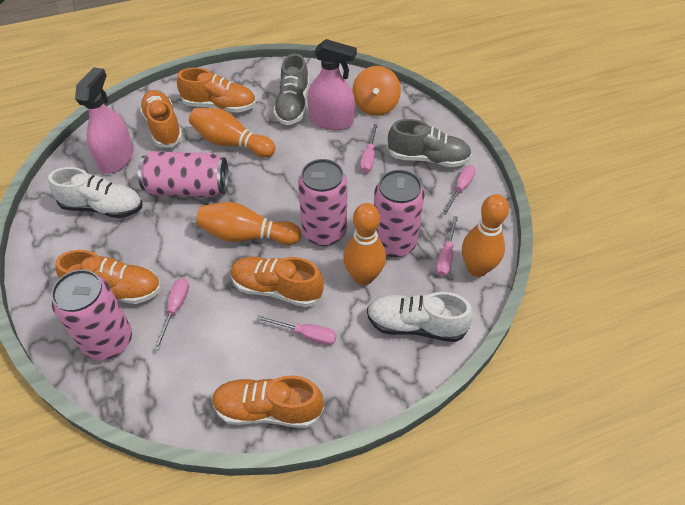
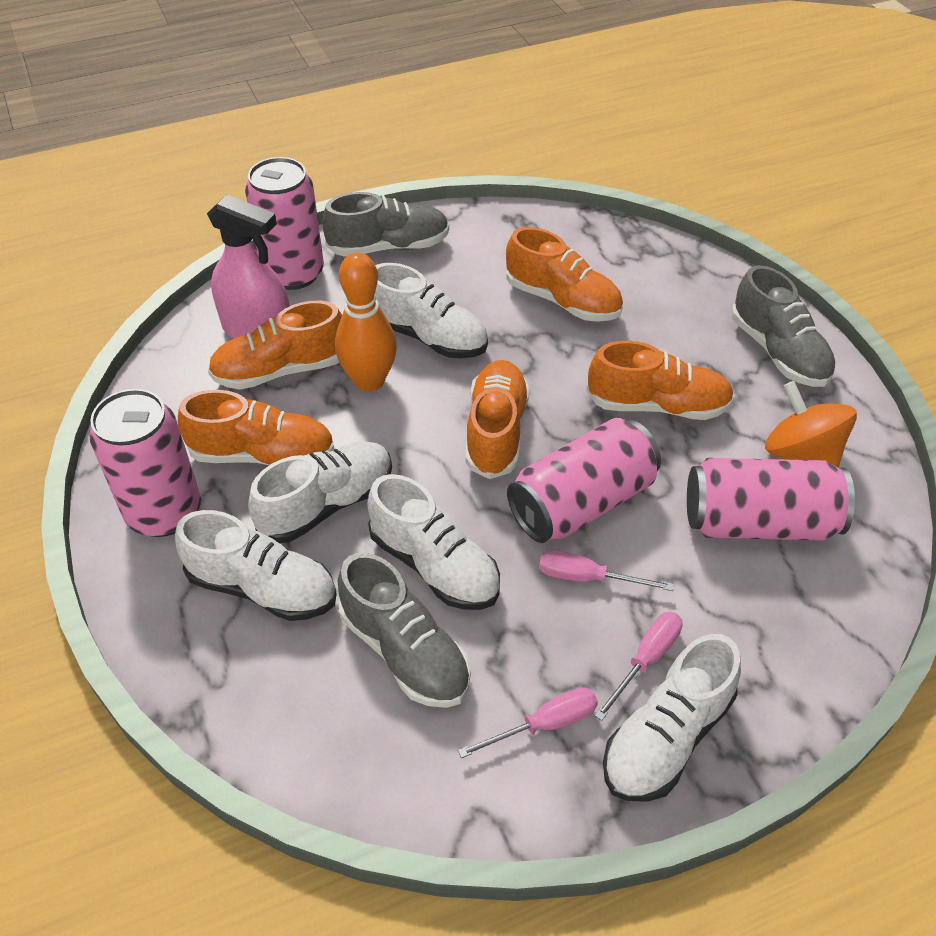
grey shoe: [273,54,309,125] [387,119,472,167] = 2 -> [322,192,449,257] [338,553,471,708] [731,265,836,387] = 3
orange bowling pin: [189,108,276,157] [196,202,301,245] [343,203,386,285] [462,194,509,277] = 4 -> [335,252,397,392] = 1
pink screwdriver: [154,278,189,350] [256,315,337,345] [360,124,378,173] [436,216,458,277] [442,165,476,215] = 5 -> [458,688,598,758] [539,550,674,591] [595,612,683,721] = 3
pink spray bottle: [75,67,134,174] [307,39,357,130] = 2 -> [207,194,290,339] = 1
white shoe: [48,167,142,218] [367,292,473,342] = 2 -> [175,510,337,621] [248,441,392,543] [367,474,500,610] [375,263,488,358] [603,634,741,802] = 5

